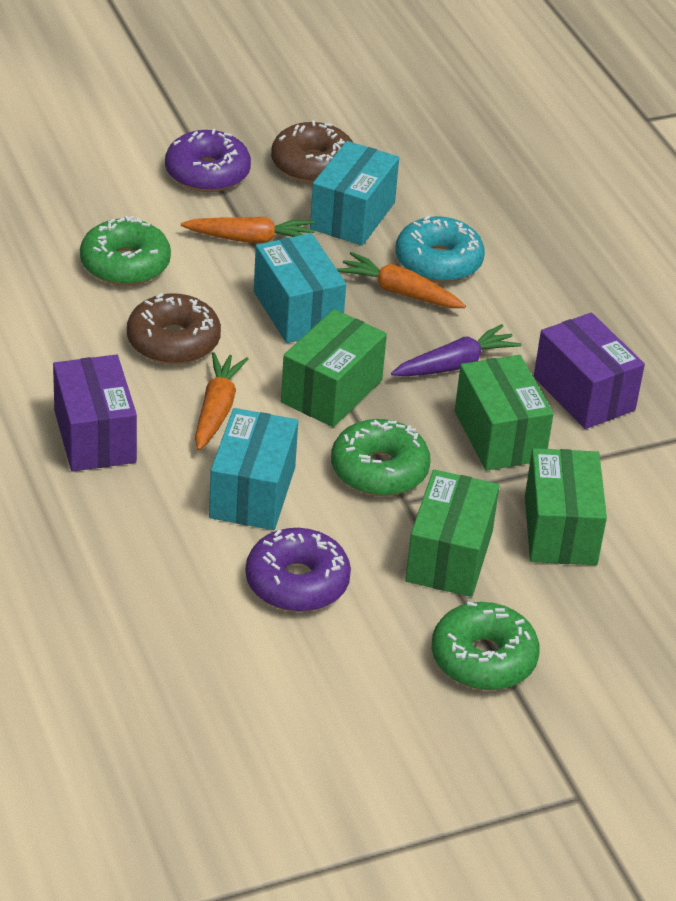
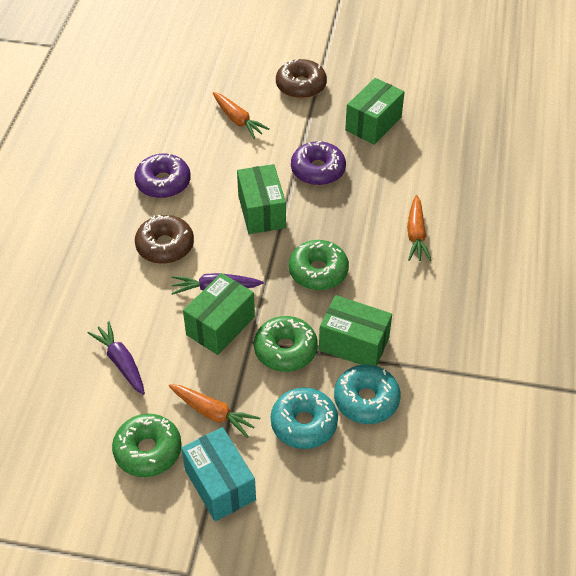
purple box: [53,355,137,472] [534,313,645,429] = 2 -> none = 0
purple carrot: [391,324,522,376] = 1 -> [88,321,145,395] [171,273,264,295] = 2
turquoise box: [209,408,298,530] [254,233,346,343] [310,141,399,246] = 3 -> [181,427,256,521] = 1
turquoise donut: [396,216,485,283] = 1 -> [271,387,338,449] [334,364,401,424] = 2

